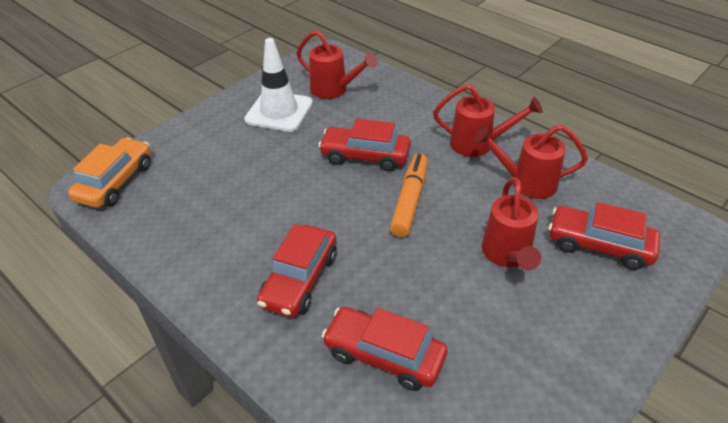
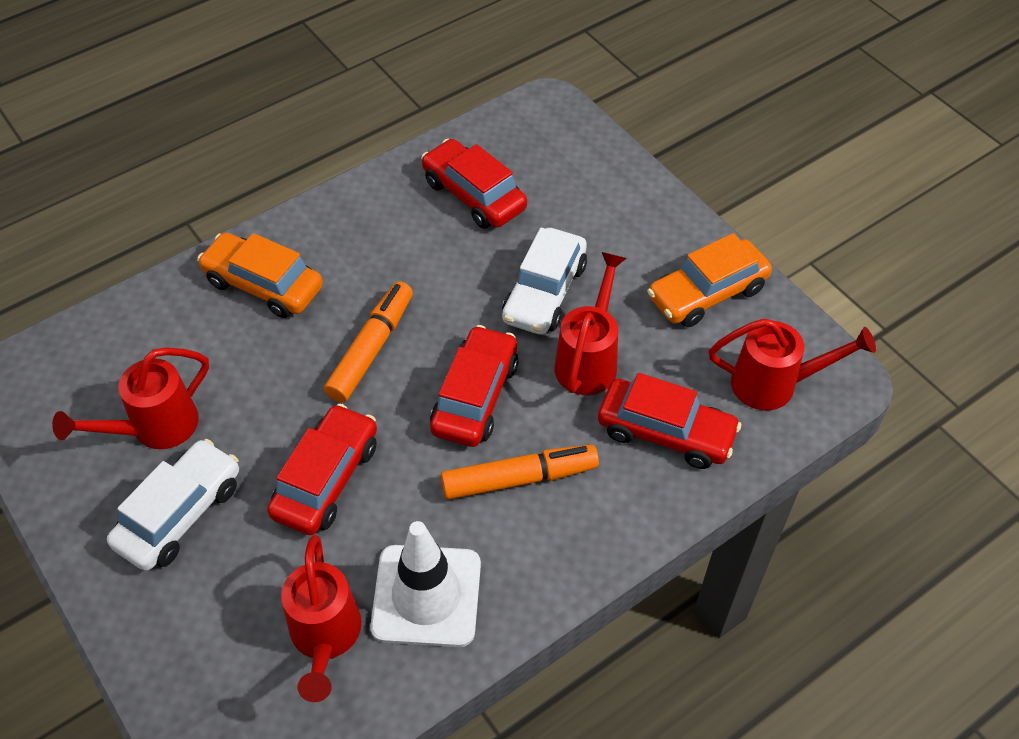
orange car: [68,138,151,208] = 1 -> [197,232,323,318] [647,233,772,327] = 2
orange marker: [390,154,428,237] = 1 -> [324,281,413,403] [441,445,599,500] = 2
white car: none = 0 -> [107,439,239,571] [502,228,587,335] = 2

